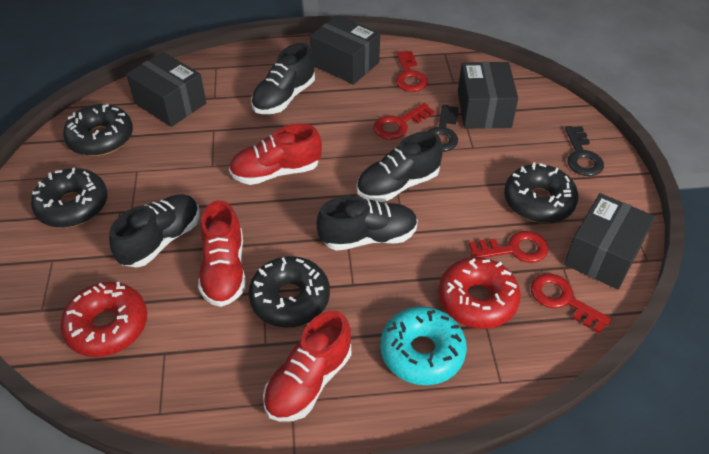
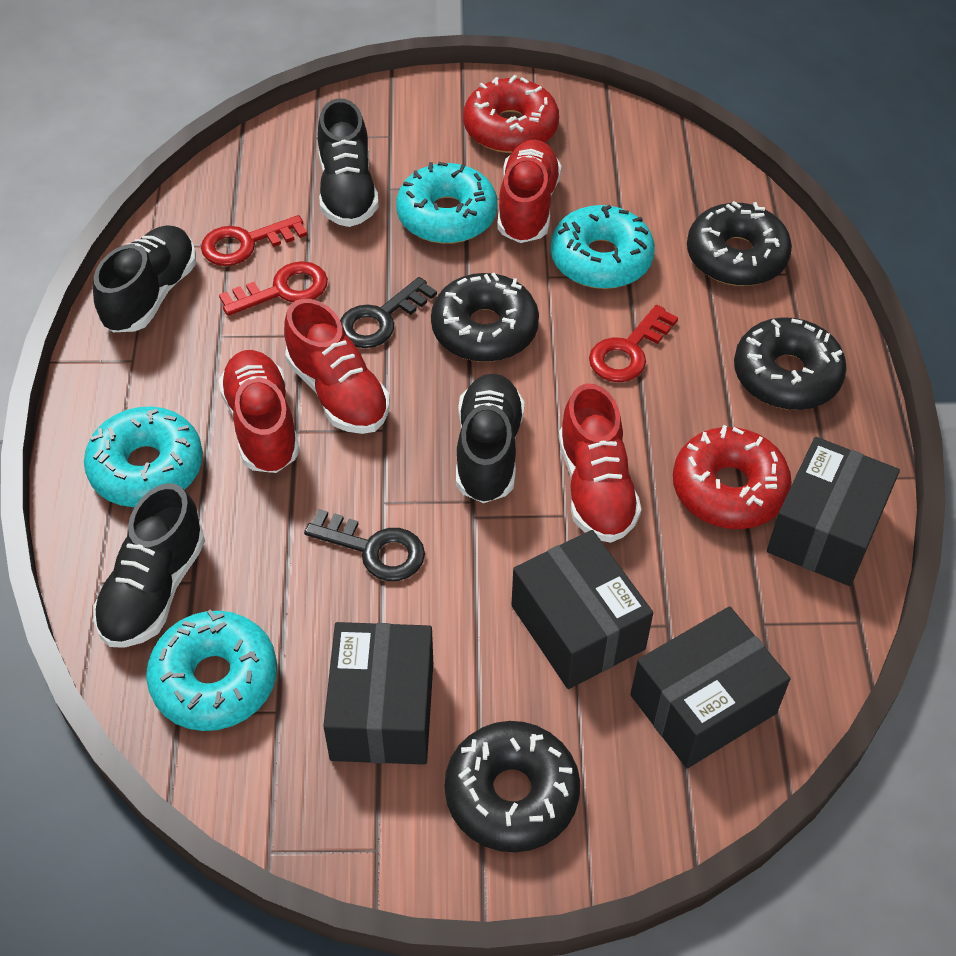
red key: [373,103,435,140] [396,51,428,92] [469,231,548,263] [531,274,612,334] = 4 -> [201,215,307,266] [219,261,328,316] [589,305,678,382] = 3
red shoe: [198,200,246,307] [229,124,322,185] [263,310,351,422] = 3 -> [218,350,300,473] [284,299,390,434] [497,140,562,243] [559,383,642,543] = 4
turquoise donut: [381,307,467,385] = 1 -> [84,407,203,507] [146,609,277,731] [396,162,498,244] [550,205,655,289] = 4

